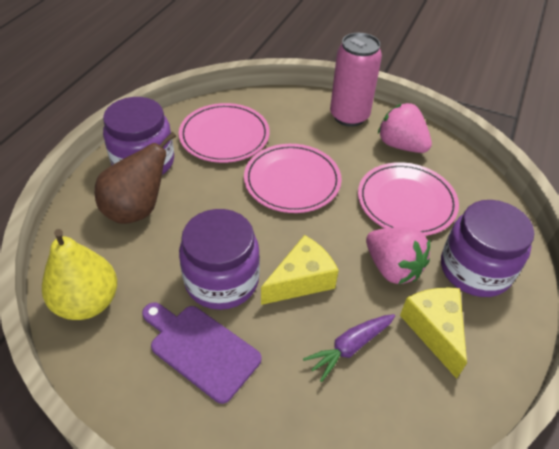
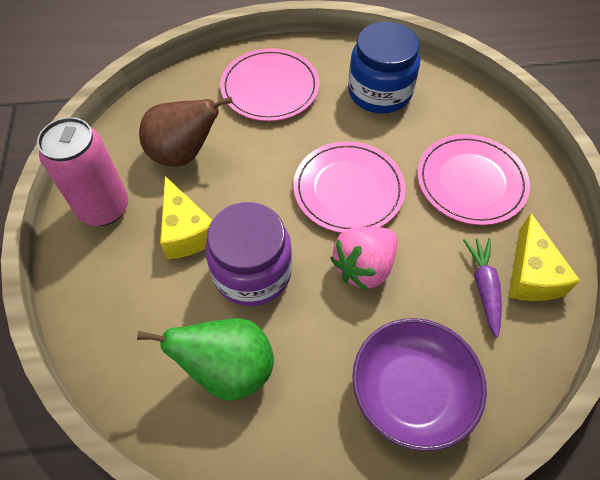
blue jar: none = 0 -> [348,22,420,114] = 1
green pear: none = 0 -> [137,318,274,401] = 1
pink strawberry: [366,227,430,284] [378,103,432,153] = 2 -> [330,227,397,291] = 1
purple bowl: none = 0 -> [352,318,487,451] = 1
purple cutting board: [142,302,262,404] = 1 -> none = 0
purple jar: [103,97,174,175] [179,209,260,310] [441,200,534,297] = 3 -> [205,202,292,306] = 1
yellow pear: [42,229,117,320] = 1 -> none = 0

